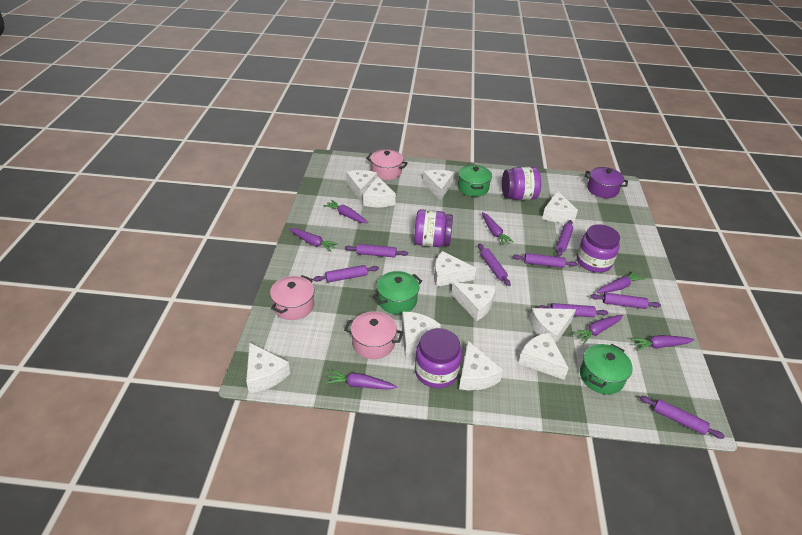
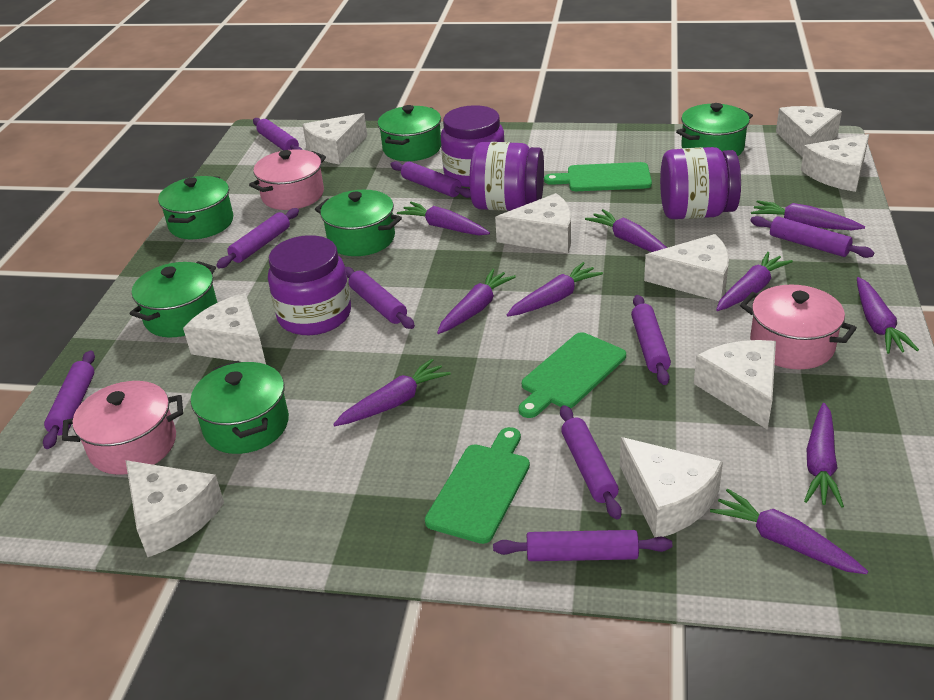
green cutting board: none = 0 -> [425,427,530,544] [519,332,626,418] [544,162,652,191] = 3
green pot: [373,271,422,314] [458,165,492,197] [580,344,633,394] = 3 -> [130,261,217,337] [158,176,233,239] [191,361,289,454] [315,190,402,256] [377,105,441,161] [676,103,753,156] = 6
purple carrot: [289,228,338,252] [324,200,368,223] [326,370,397,390] [482,212,514,245] [573,315,623,344] [596,271,645,293] [631,335,695,351] = 7 -> [333,359,451,426] [397,202,490,235] [437,269,516,334] [507,262,603,317] [585,209,667,252] [710,489,868,574] [716,252,793,311] [751,200,865,230] [804,403,844,508] [857,277,919,354] = 10
purple pot: [585,167,628,198] = 1 -> none = 0
purple rolling pin: [313,265,379,282] [345,244,408,258] [478,244,511,286] [513,253,577,268] [538,303,608,317] [556,220,573,257] [590,293,661,309] [640,396,725,439] = 8 -> [43,350,95,449] [216,208,299,268] [253,118,303,150] [345,267,415,329] [390,161,471,198] [493,530,672,561] [560,405,622,519] [631,295,671,385] [750,216,874,258] = 9
white cheese: [246,342,290,393] [346,170,377,201] [363,176,396,207] [402,312,441,358] [423,170,454,200] [434,251,476,287] [451,282,496,321] [459,341,503,390] [518,332,569,380] [529,308,576,343] [542,190,578,223] = 11 -> [126,460,224,557] [183,293,266,364] [302,113,367,165] [495,193,571,253] [620,437,723,538] [644,234,729,301] [694,340,776,430] [776,106,842,158] [801,134,869,192] = 9

